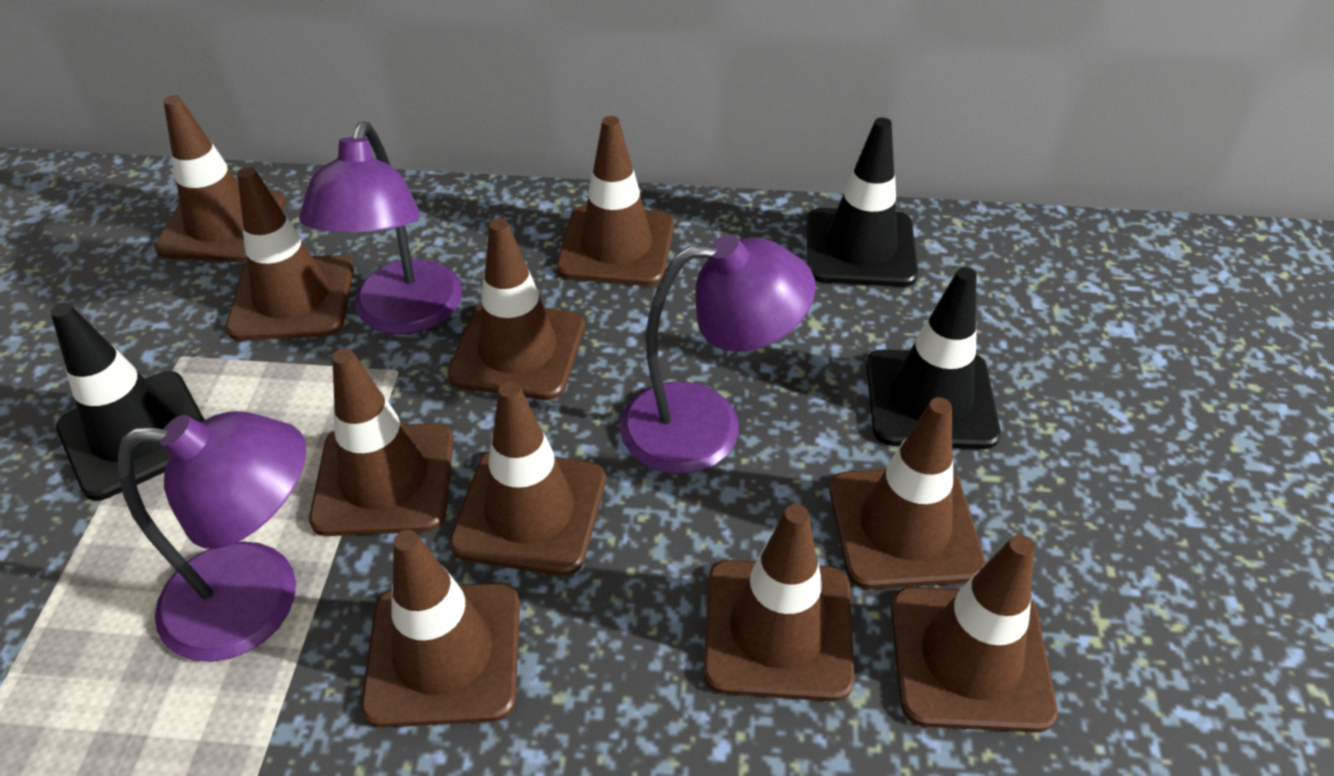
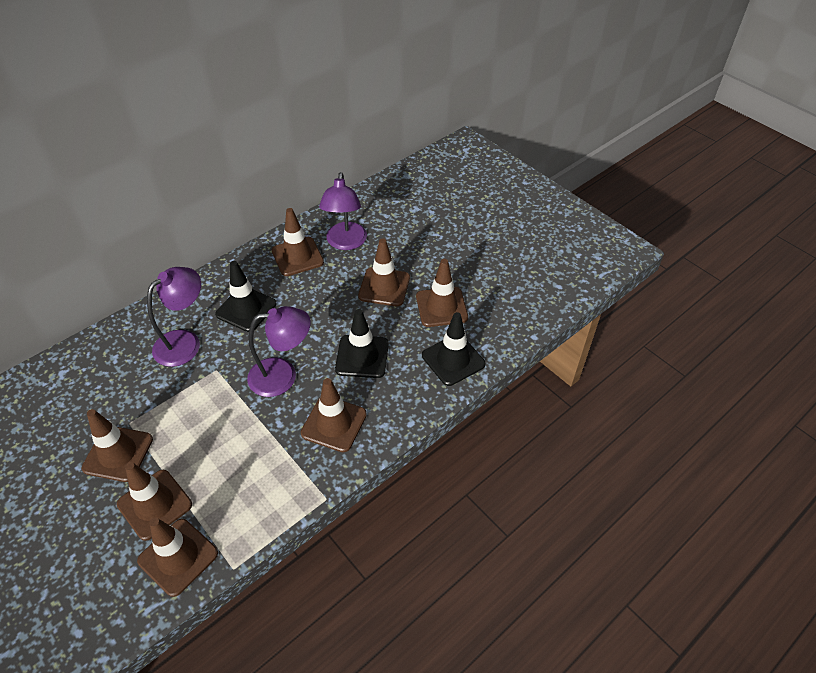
brown traffic cone: [154,95,286,262] [226,167,354,341] [309,348,454,536] [361,530,520,728] [447,218,585,400] [449,381,606,576] [556,116,674,286] [703,504,855,702] [829,397,986,589] [891,535,1057,732] = 10 -> [82,409,153,482] [117,462,192,541] [137,518,218,597] [272,208,324,276] [301,378,367,452] [358,238,410,306] [416,259,468,327] = 7

